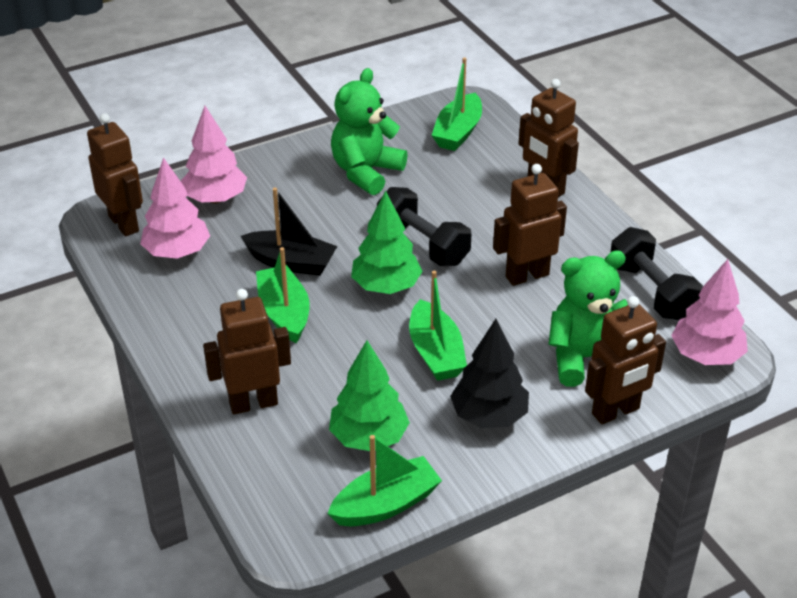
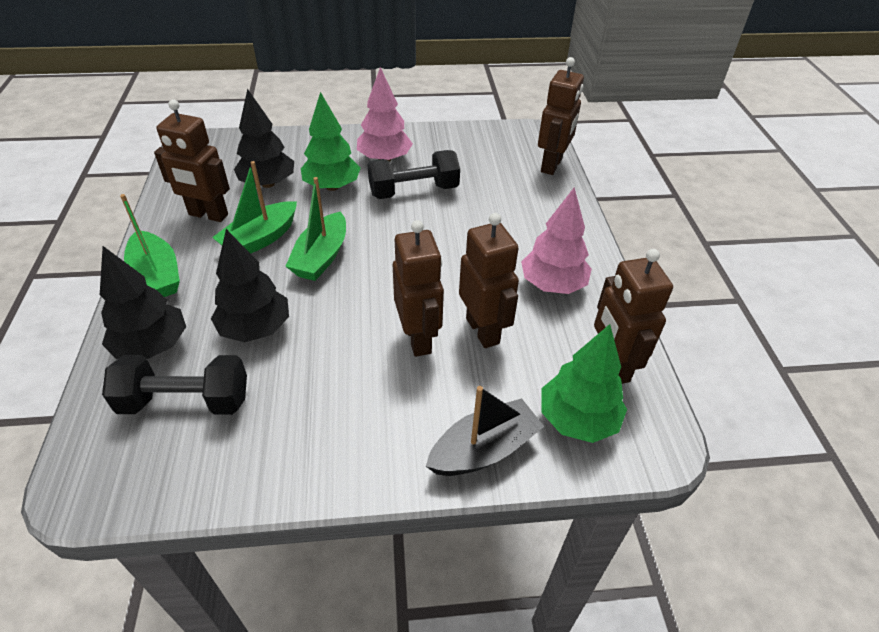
black tree: [450,319,529,428] = 1 -> [100,246,186,359] [211,229,289,342] [234,89,294,188] = 3
green boat: [256,247,309,343] [327,435,442,526] [409,271,467,381] [432,58,482,151] = 4 -> [120,194,180,297] [212,161,297,254] [285,177,346,281] = 3
green teddy bear: [331,68,408,195] [549,251,628,387] = 2 -> none = 0
pink tree: [140,157,210,259] [181,106,247,204] [671,259,748,365] = 3 -> [357,67,413,161] [521,188,592,294] = 2

